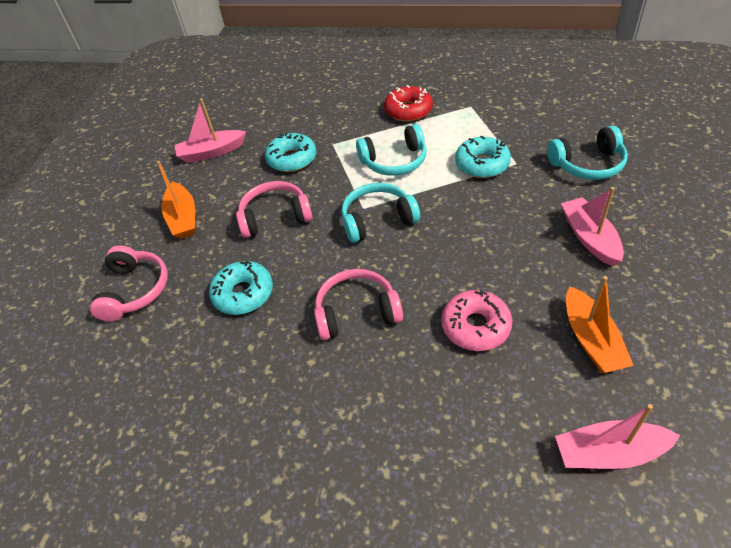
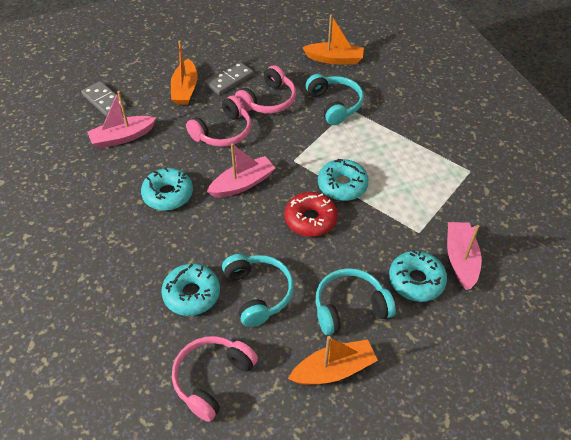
grey domino: none = 0 -> [81,81,127,117] [205,61,253,95] = 2
orange boat: [157,161,195,239] [566,276,634,373] = 2 -> [171,40,197,105] [288,336,378,385] [302,14,364,65] = 3
pink donut: [441,290,512,351] = 1 -> none = 0
turquoise donut: [209,261,273,315] [265,132,316,172] [455,136,511,178] = 3 -> [141,168,193,211] [161,263,220,316] [318,159,369,201] [389,250,447,302] = 4

